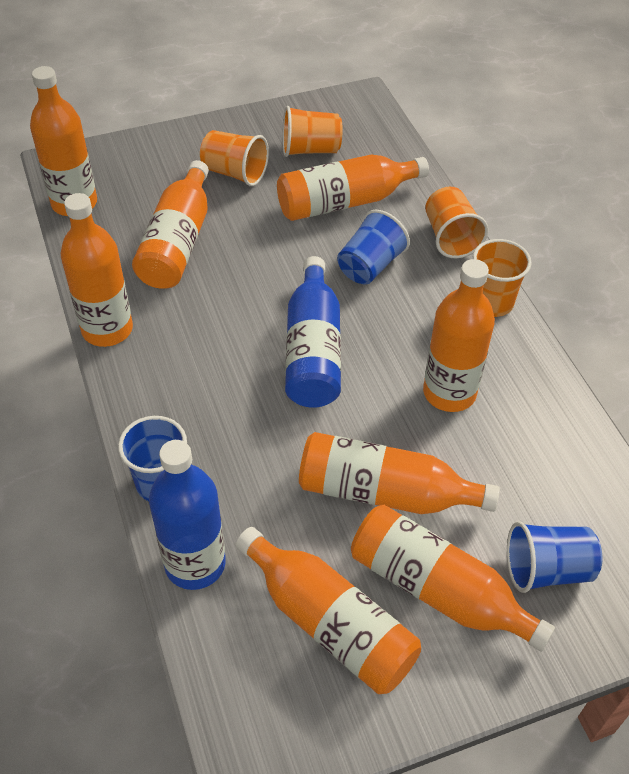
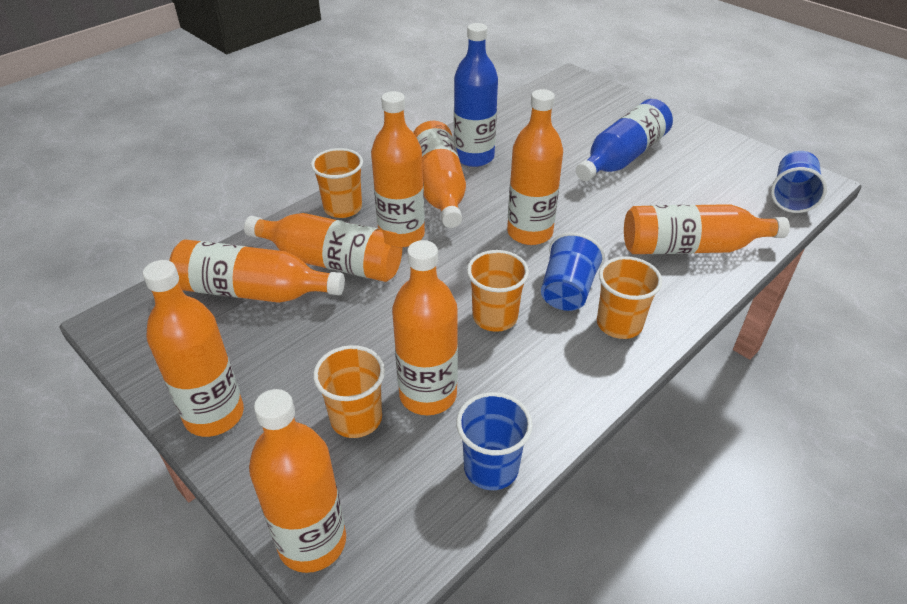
orange bottle: [30,66,97,216] [61,193,133,347] [132,160,209,289] [236,527,421,694] [277,155,429,221] [299,432,500,514] [351,505,555,652] [423,259,495,412] = 8 -> [143,260,244,437] [169,240,345,303] [244,213,402,282] [249,389,346,573] [371,91,425,247] [392,240,458,415] [413,121,466,228] [507,89,563,245] [624,204,790,254] = 9

